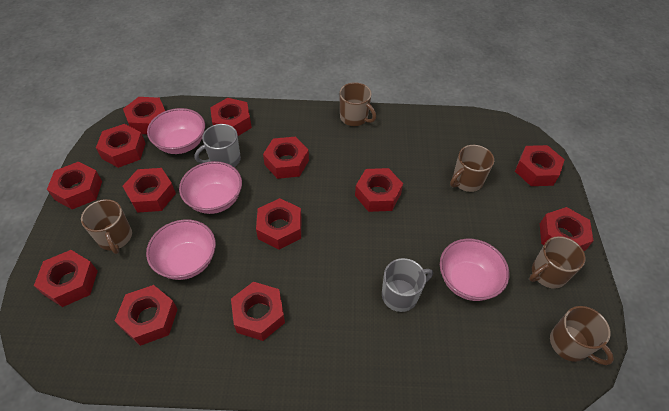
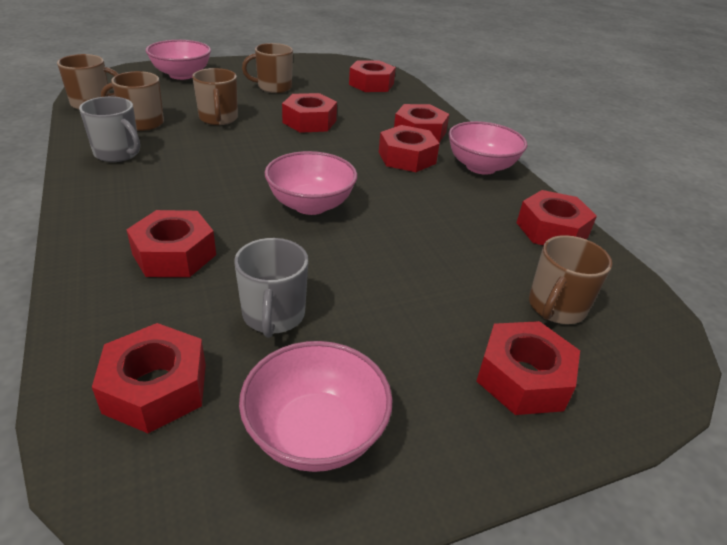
red nut: [34,250,98,307] [47,162,102,209] [96,124,146,168] [115,285,178,346] [123,97,165,134] [123,168,176,213] [210,98,252,136] [231,282,285,341] [256,198,302,249] [263,137,309,179] [355,168,403,212] [515,145,565,186] [540,207,593,251] = 13 -> [92,323,206,433] [126,210,216,277] [282,93,337,133] [349,60,396,92] [379,125,440,172] [394,104,449,143] [477,321,580,415] [517,190,597,245] = 8

